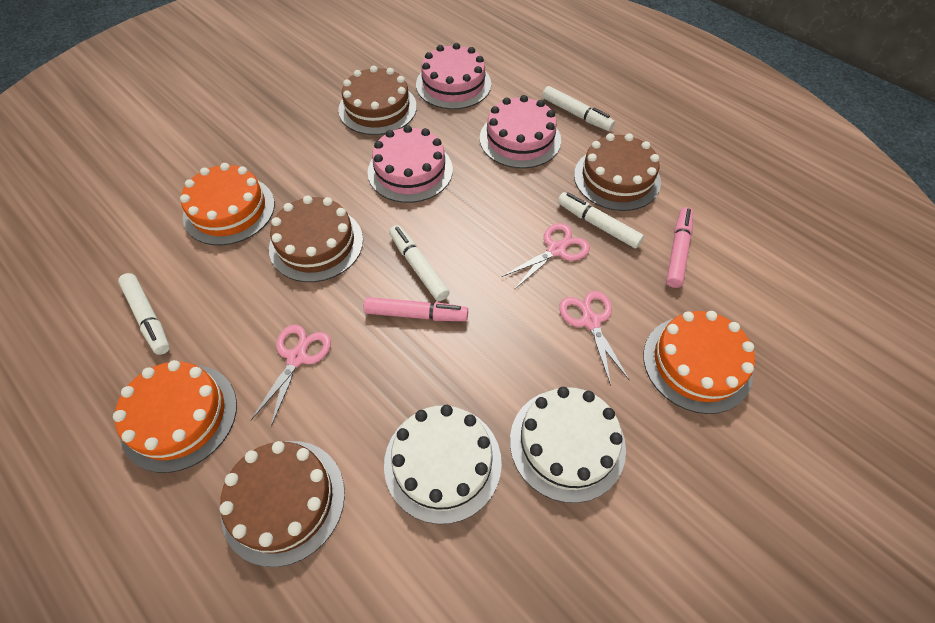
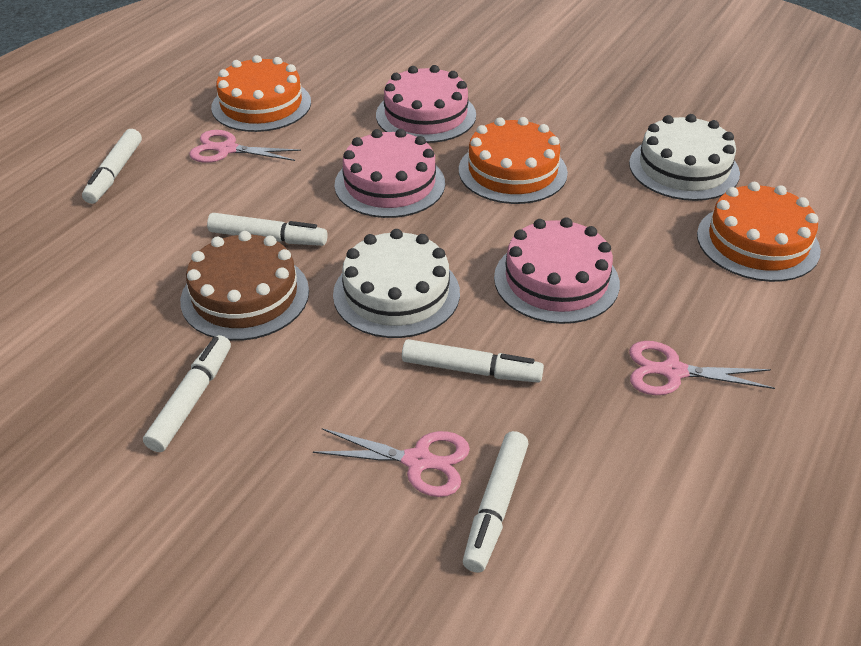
brown cake: [220,441,345,567] [269,195,363,282] [338,66,417,135] [574,133,661,211] = 4 -> [180,231,309,341] = 1
pink marker: [364,297,468,321] [666,207,693,288] = 2 -> none = 0
white marker: [118,273,170,355] [389,225,450,301] [542,86,615,131] [558,192,644,248] = 4 -> [82,129,142,204] [143,335,231,452] [207,213,328,246] [402,339,544,383] [463,431,529,573] = 5

